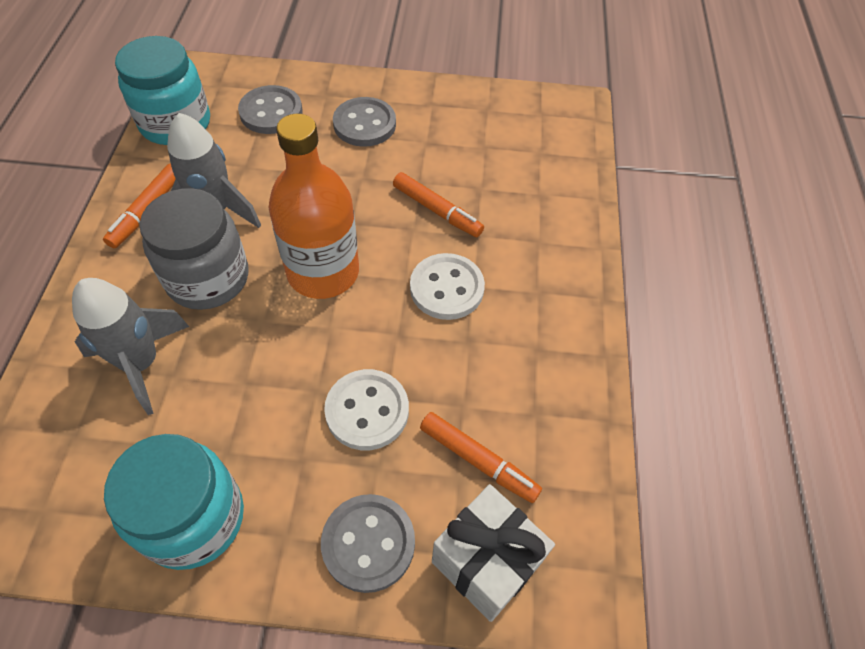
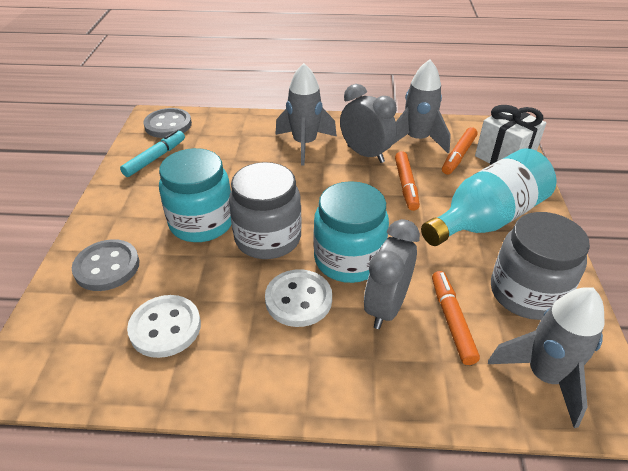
grey button: [238,85,303,134] [321,494,415,593] [333,97,396,147] = 3 -> [72,239,140,291] [143,108,192,138] = 2
grey clock: none = 0 -> [340,84,397,163] [364,219,420,329] = 2
grey jar: [140,188,248,310] = 1 -> [229,162,301,259] [491,212,590,320] = 2
grey rocket: [72,278,189,415] [167,113,261,228] = 2 -> [275,63,337,166] [393,59,451,153] [488,287,604,428] = 3
orange bottle: [269,114,359,299] = 1 -> none = 0
turquoise bottle: none = 0 -> [421,148,557,246] = 1
turquoise marker: none = 0 -> [120,130,185,177] = 1

